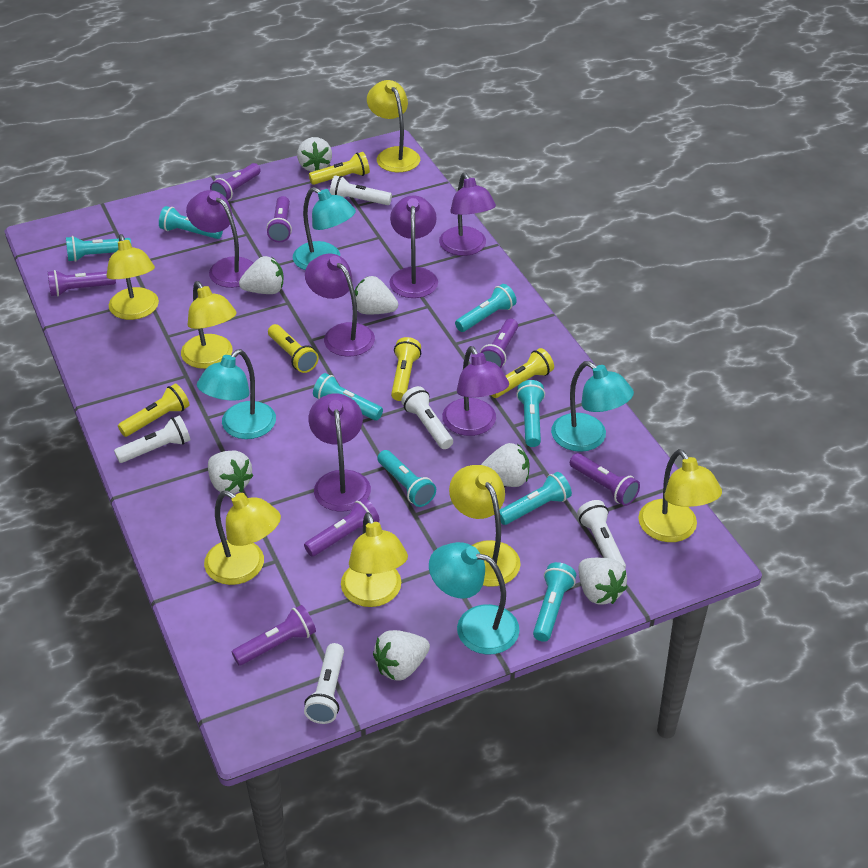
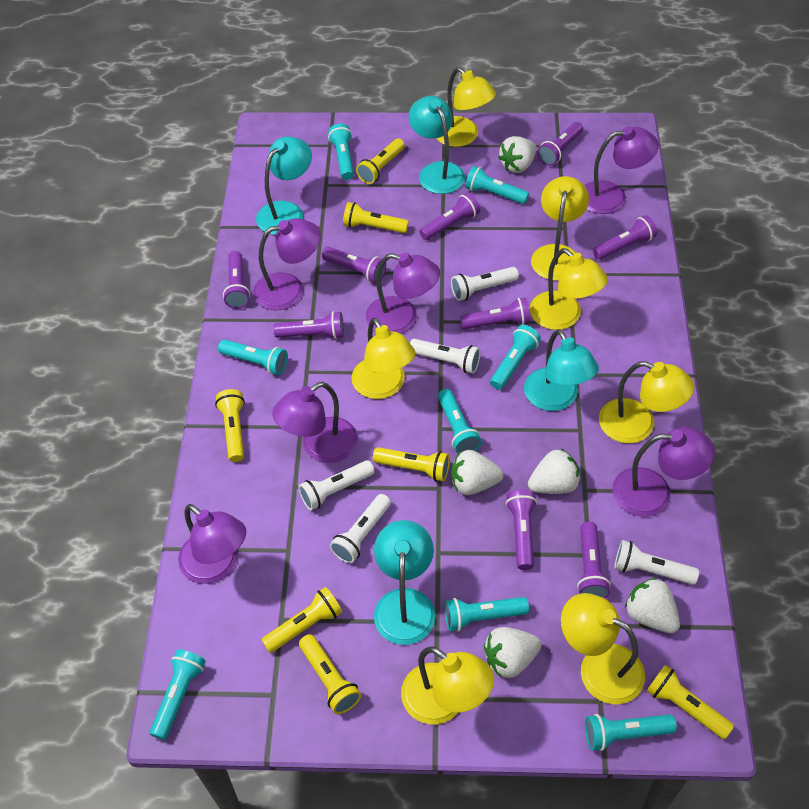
purple flashlight: [48,270,116,296] [210,163,261,201] [232,605,316,666] [266,196,292,242] [304,498,380,557] [480,319,518,368] [570,453,640,506] = 7 -> [223,251,250,309] [273,311,344,339] [322,247,386,283] [419,193,480,240] [460,297,531,329] [506,489,537,570] [537,122,583,166] [577,522,611,599] [593,215,657,260] = 9
white strawberry: [208,451,254,494] [239,256,284,294] [297,137,332,172] [354,276,398,314] [373,630,430,680] [481,443,529,487] [579,558,627,604] = 7 -> [451,450,504,495] [484,627,541,678] [498,136,537,173] [528,449,580,494] [625,578,680,633] = 5
yellow flashlight: [118,383,189,437] [268,324,319,373] [309,152,370,185] [391,337,421,401] [491,348,554,398] = 5 -> [215,389,245,462] [261,587,342,653] [299,634,361,714] [343,202,409,233] [356,139,405,184] [373,447,450,482] [647,665,734,739] = 7

